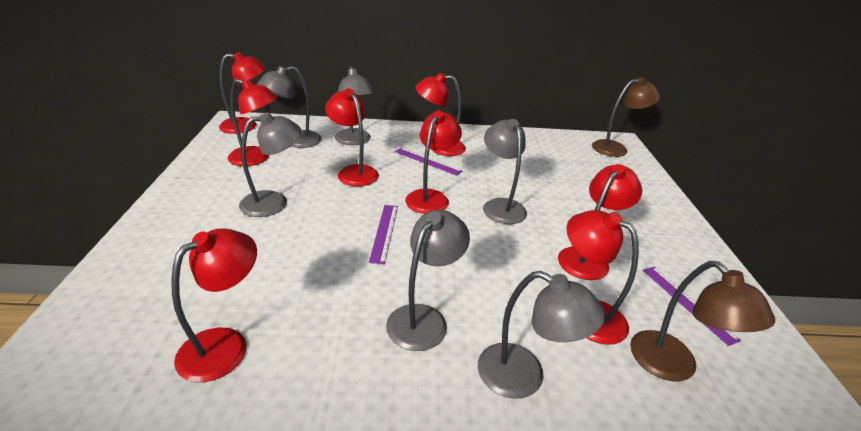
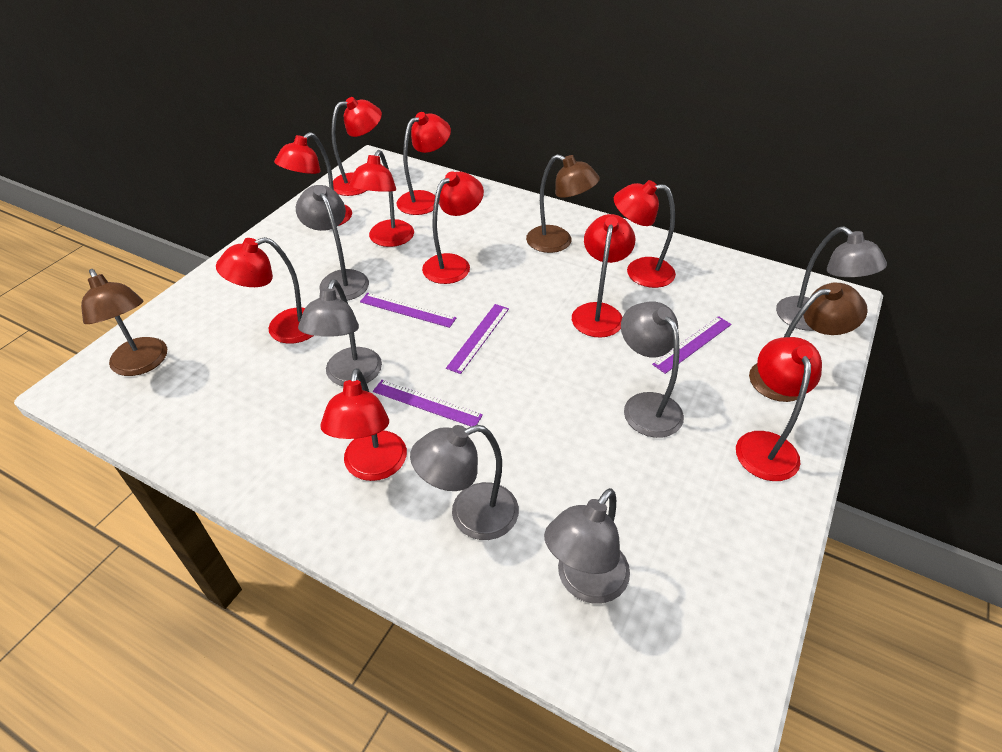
brown lamp: [592,77,660,157] [630,261,775,381] = 2 -> [81,269,167,376] [526,154,600,253] [749,282,868,402] = 3
purple ruler: [369,205,398,264] [395,147,463,176] [643,267,741,346] = 3 -> [360,293,457,328] [373,380,483,427] [446,304,509,374] [652,316,732,374] = 4
red lamp: [171,228,257,382] [219,52,266,134] [228,79,278,166] [325,89,379,186] [405,110,462,214] [415,73,466,156] [558,164,642,280] [566,210,639,345] = 8 -> [216,237,313,344] [274,132,352,226] [320,368,407,481] [331,97,382,196] [349,150,414,247] [397,112,451,215] [422,171,484,284] [572,214,635,338] [614,180,676,288] [736,337,822,481] = 10

